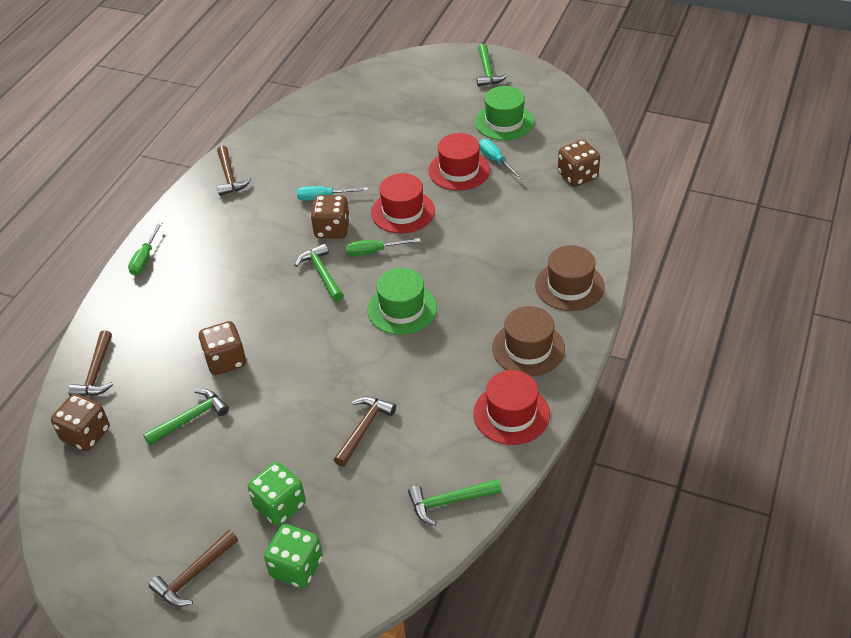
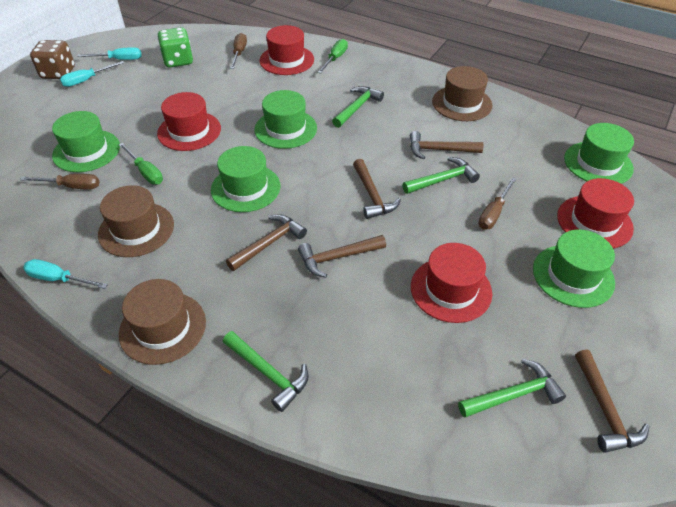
brown dice: [51,394,110,451] [199,321,246,375] [311,195,350,239] [558,140,600,187] = 4 -> [30,40,75,79] = 1
brown hammer: [68,330,113,396] [149,530,238,607] [217,146,251,196] [334,397,396,467] = 4 -> [226,214,307,271] [298,235,386,278] [353,159,401,219] [410,131,484,160] [575,350,650,453] = 5
brown hat: [492,306,565,376] [535,245,605,311] = 2 -> [98,185,174,257] [119,279,206,365] [432,66,492,121] = 3
brown screwdriver: none = 0 -> [20,174,99,189] [230,33,247,69] [478,177,516,230] = 3
green dice: [248,462,306,526] [264,524,323,588] = 2 -> [157,27,193,68] = 1
green hat: [367,268,437,335] [475,86,534,140] = 2 -> [52,111,120,172] [211,146,280,212] [254,90,317,149] [533,230,615,308] [564,123,634,184] = 5
red hat: [371,173,435,233] [428,133,490,191] [473,370,550,445] = 3 -> [157,92,221,151] [260,25,314,75] [411,243,492,323] [557,178,634,248] = 4
turquoise screwdriver: [297,186,368,201] [479,139,523,180] = 2 -> [23,259,108,289] [60,61,124,87] [77,47,141,60] = 3

